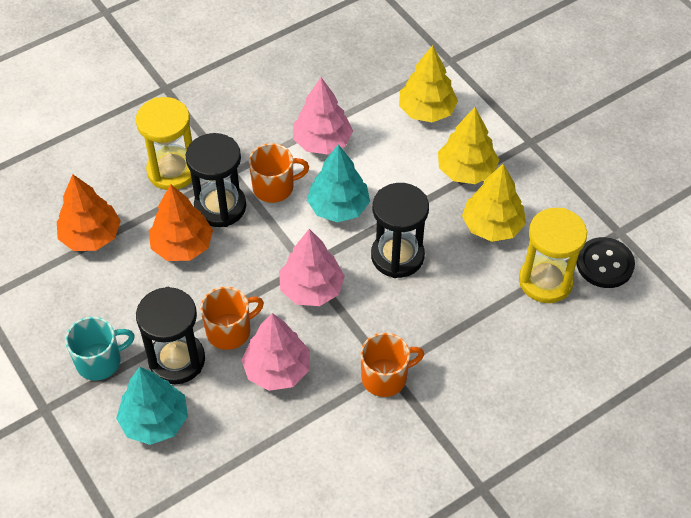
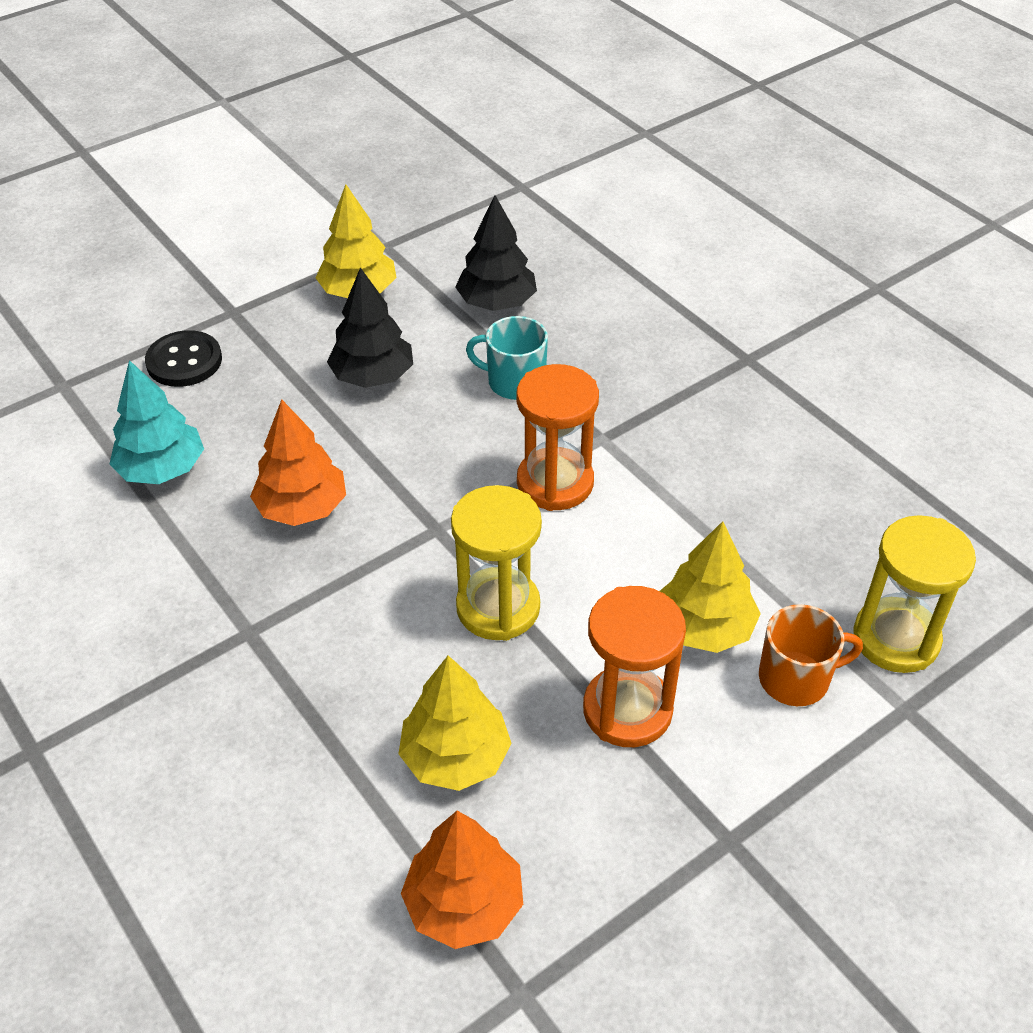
black hourglass: [136,287,205,384] [185,133,246,227] [371,183,429,278] = 3 -> none = 0
black tree: none = 0 -> [327,267,413,388] [455,195,537,311] = 2
orange hourglass: none = 0 -> [516,364,599,511] [583,586,686,747] = 2
orange mug: [200,287,264,350] [249,143,309,203] [361,333,424,397] = 3 -> [759,604,863,706] = 1
pink tree: [241,313,310,391] [279,229,345,306] [293,77,353,154] = 3 -> none = 0
turquoise tree: [116,367,188,445] [307,144,370,223] = 2 -> [110,360,204,484] = 1

